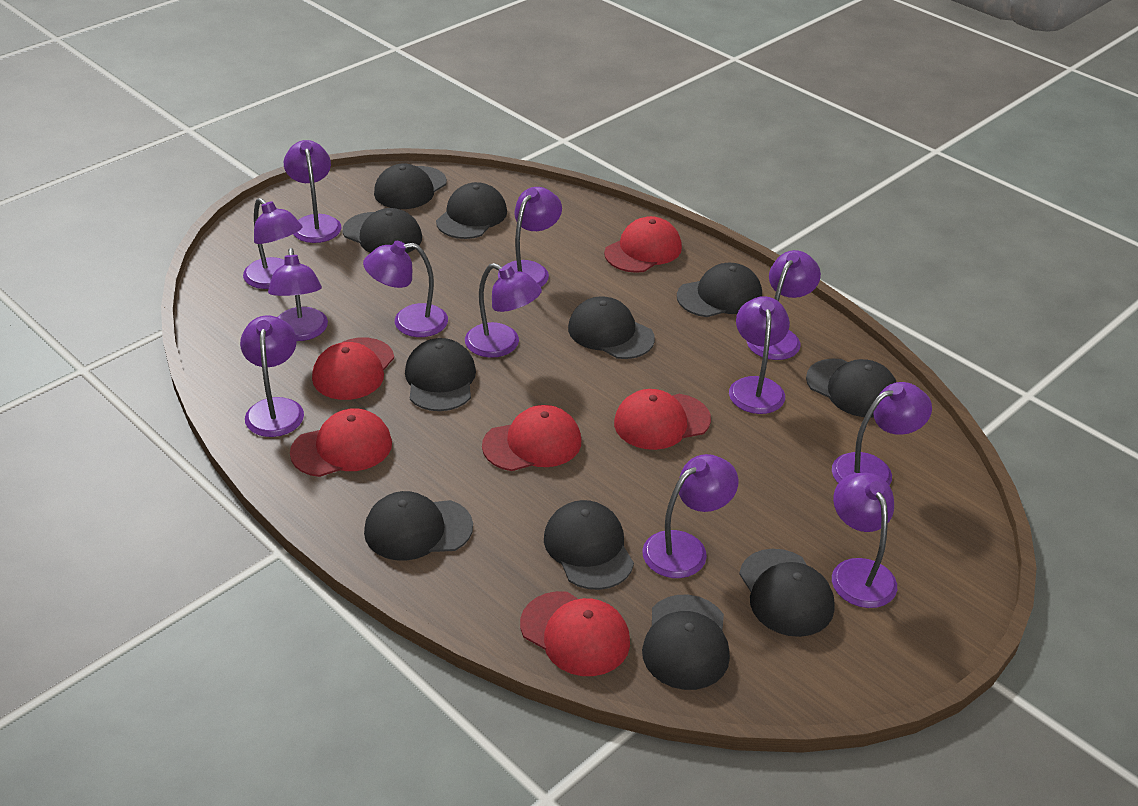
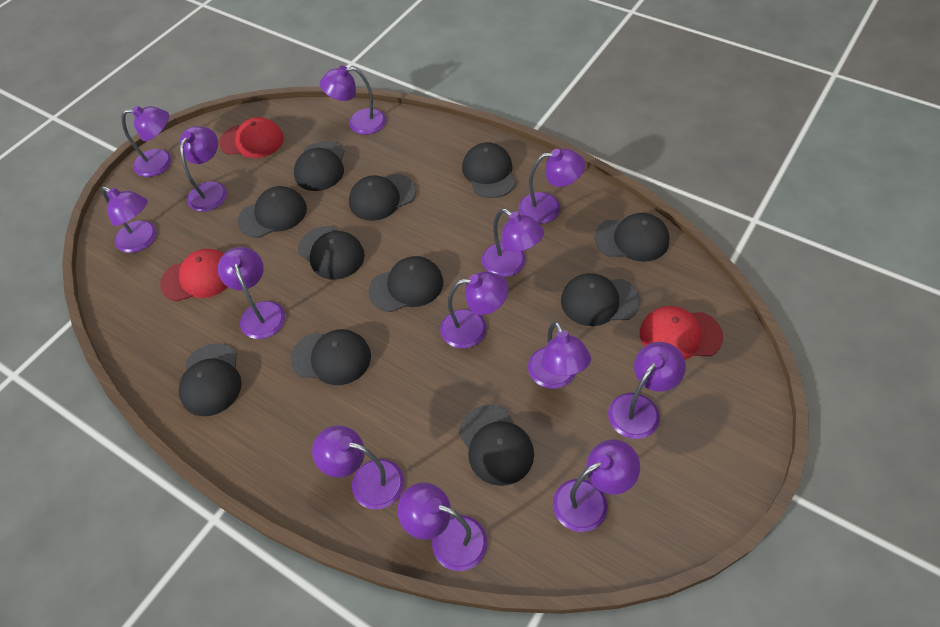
purple lamp: [240,315,304,437] [243,198,303,289] [268,248,328,341] [284,140,341,243] [363,241,448,337] [465,263,542,358] [498,187,562,287] [642,454,738,578] [729,296,790,414] [747,250,821,360] [832,382,932,485] [832,473,897,608] = 12 -> [101,186,157,253] [121,106,172,177] [180,126,227,212] [218,247,285,339] [312,425,404,510] [320,65,386,135] [398,482,488,571] [440,272,509,348] [482,209,544,277] [519,149,585,224] [528,321,591,389] [553,439,640,532] [608,342,686,439] = 13
red cap: [290,408,392,477] [312,338,394,400] [482,405,581,471] [520,591,630,676] [604,216,682,273] [614,389,711,450] = 6 -> [160,249,227,302] [219,117,284,158] [640,306,723,360] = 3

